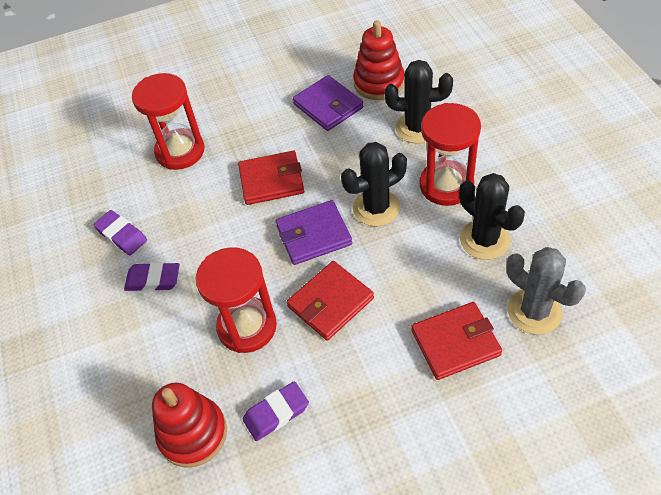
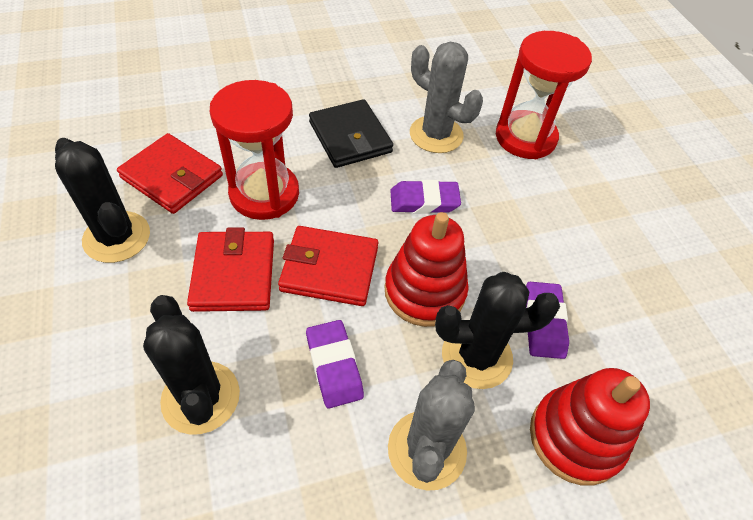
black wallet: none = 0 -> [309,99,393,168] = 1
grey cactus: [506,247,586,334] = 1 -> [388,360,475,491] [410,42,483,153] = 2
purple wallet: [276,200,352,265] [293,75,363,131] = 2 -> none = 0
red hourglass: [132,73,205,170] [196,247,277,353] [420,103,481,206] = 3 -> [210,80,299,220] [496,31,592,159] = 2

